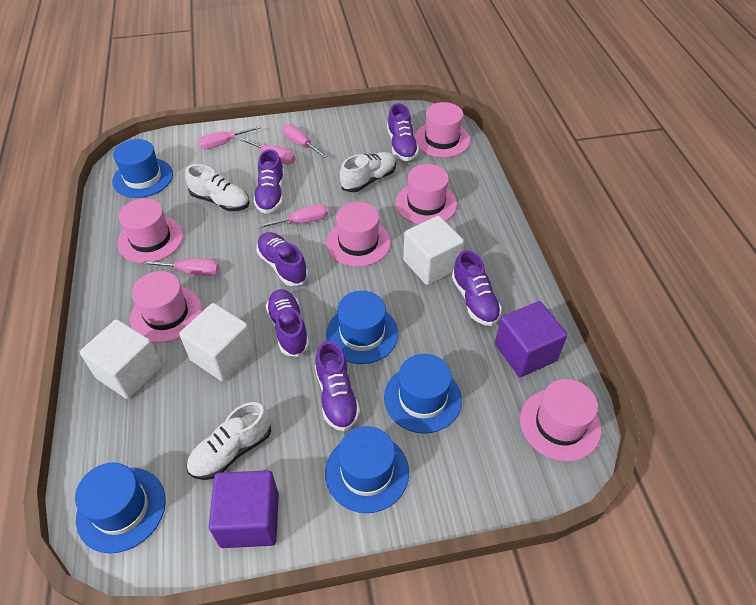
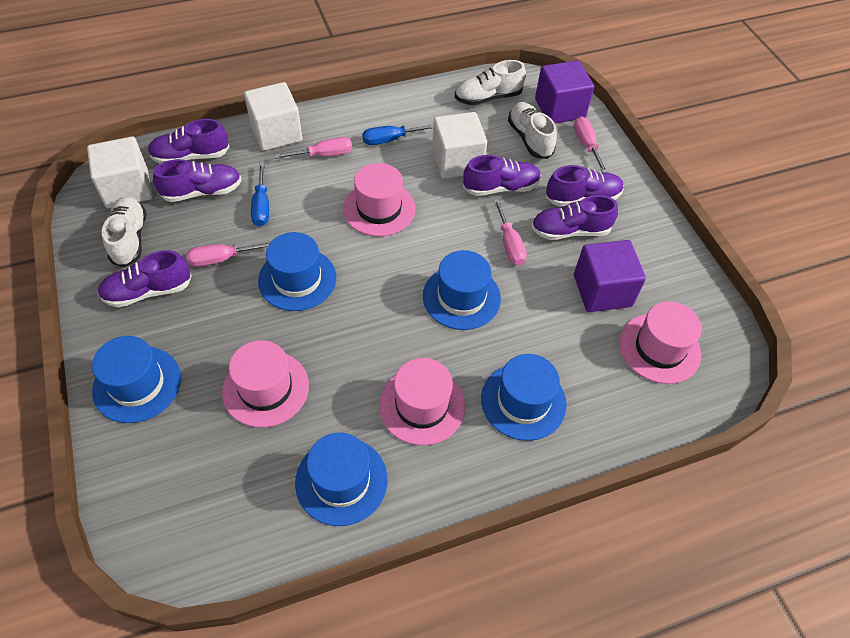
blue screwdriver: none = 0 -> [251,163,269,227] [362,124,433,145] = 2
pink hat: [117,198,183,263] [130,271,202,343] [326,202,391,267] [396,164,457,224] [414,102,470,158] [520,379,601,461] = 6 -> [222,340,309,428] [343,163,416,237] [379,358,465,446] [619,301,702,384] = 4
pink screwdriver: [143,258,219,276] [198,126,261,149] [240,137,296,164] [257,204,328,229] [282,124,328,158] = 5 -> [186,242,271,267] [274,137,352,159] [494,199,527,266] [574,116,608,173] = 4

